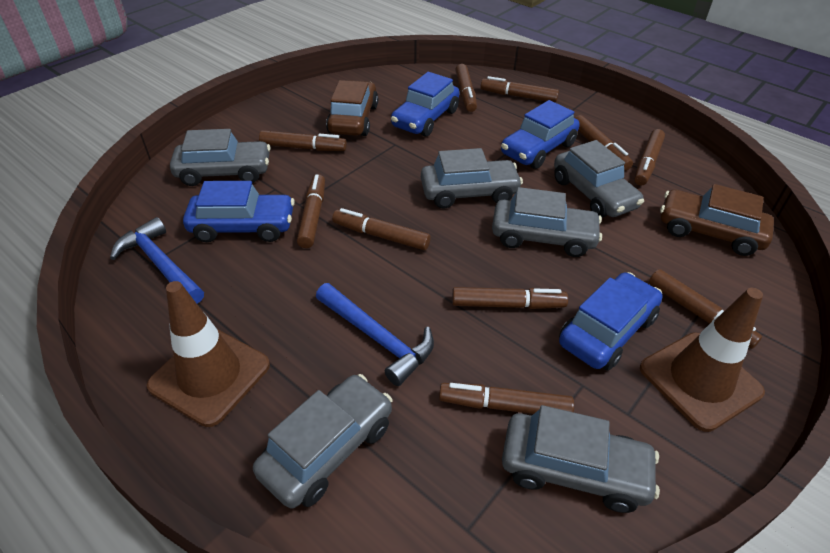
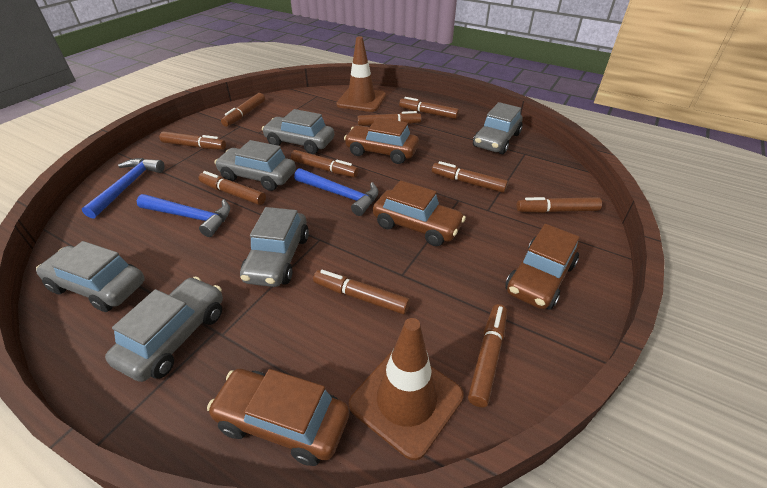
blue car: [183,181,295,242] [391,72,460,137] [501,100,580,169] [559,272,663,371] = 4 -> none = 0
blue hammer: [110,217,204,303] [316,283,434,386] = 2 -> [82,158,165,219] [137,194,230,237] [294,168,379,216] = 3
brown car: [326,80,378,136] [660,184,774,256] = 2 -> [207,369,349,466] [344,118,419,164] [373,180,466,246] [505,224,579,310] = 4

